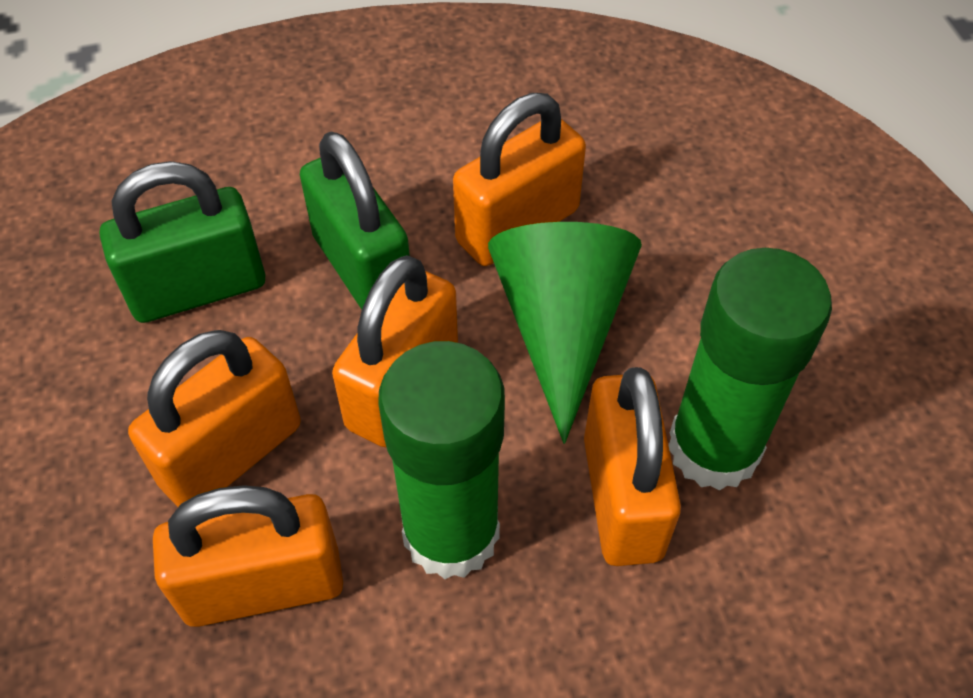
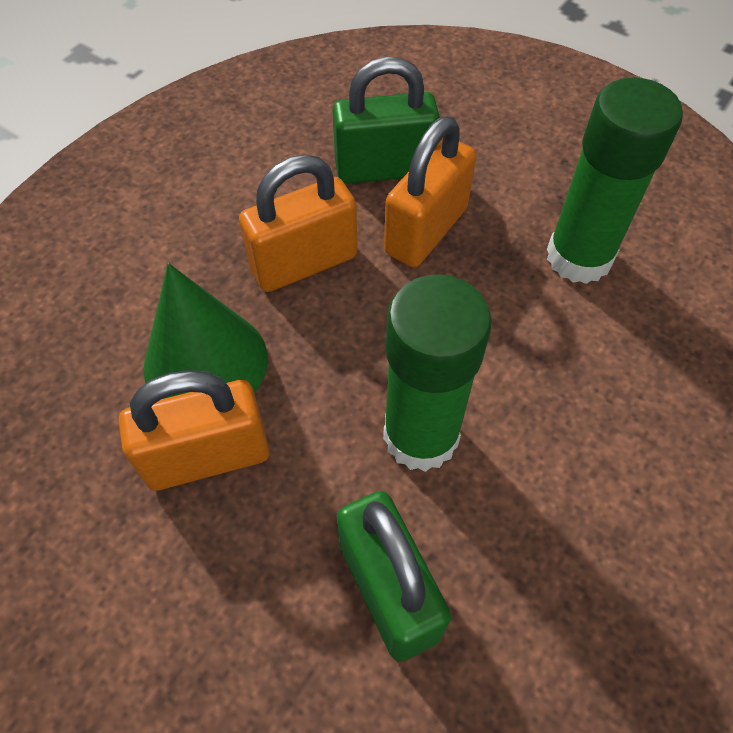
orange padlock: [128,330,301,507] [153,485,343,627] [332,255,458,448] [453,93,586,266] [584,367,681,566] = 5 -> [119,370,269,491] [239,155,357,292] [384,116,477,267] = 3

